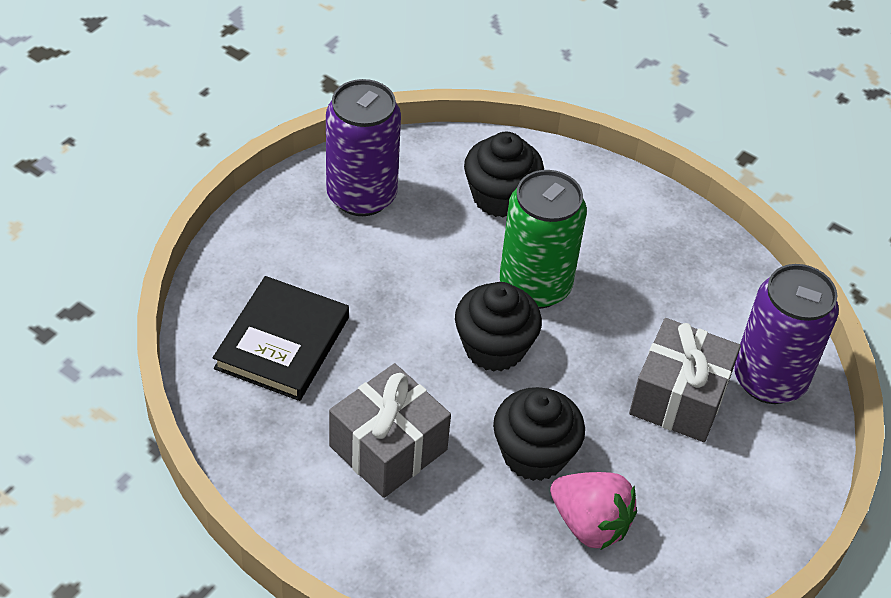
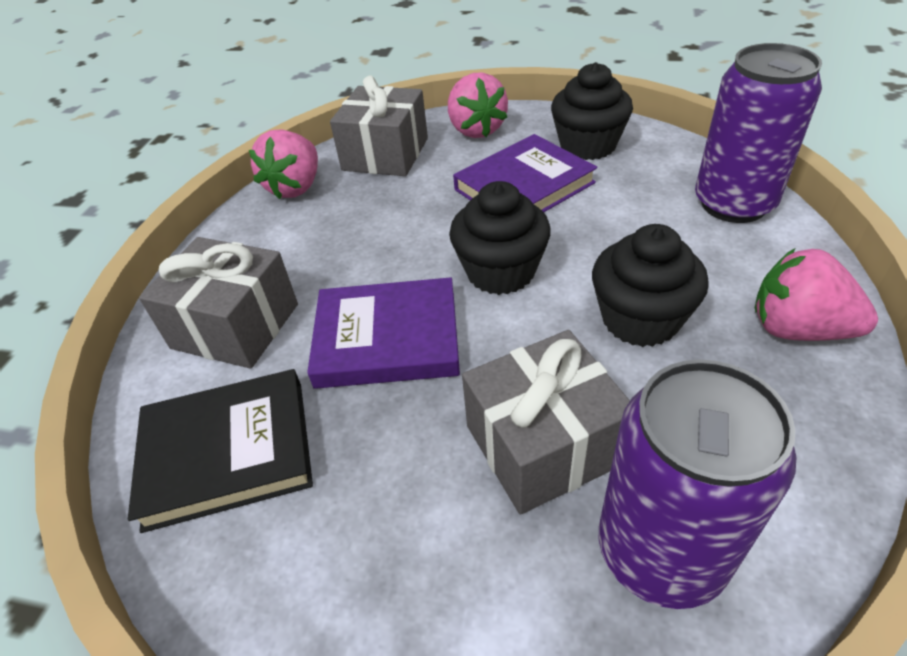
green can: [499,170,587,309] = 1 -> none = 0
grey gift: [329,363,451,498] [629,318,741,442] = 2 -> [139,237,298,369] [330,75,428,176] [462,330,630,515] = 3
pink strawberry: [550,472,637,550] = 1 -> [249,130,318,199] [448,72,508,138] [755,249,878,341] = 3
purple book: none = 0 -> [307,277,460,389] [453,134,597,212] = 2

